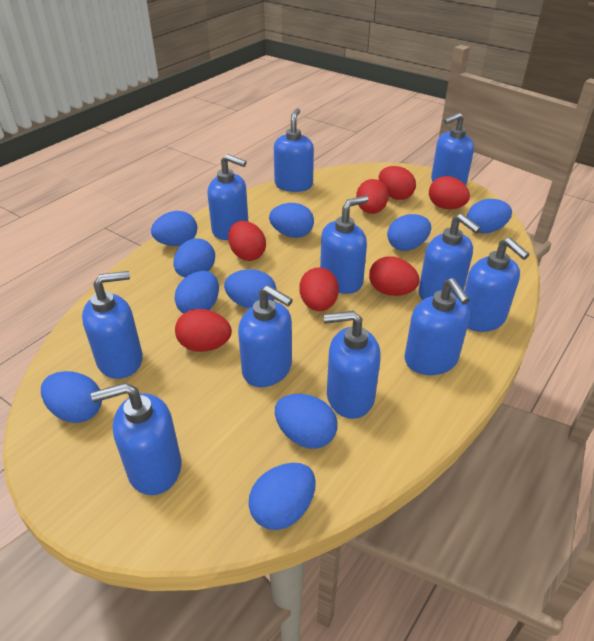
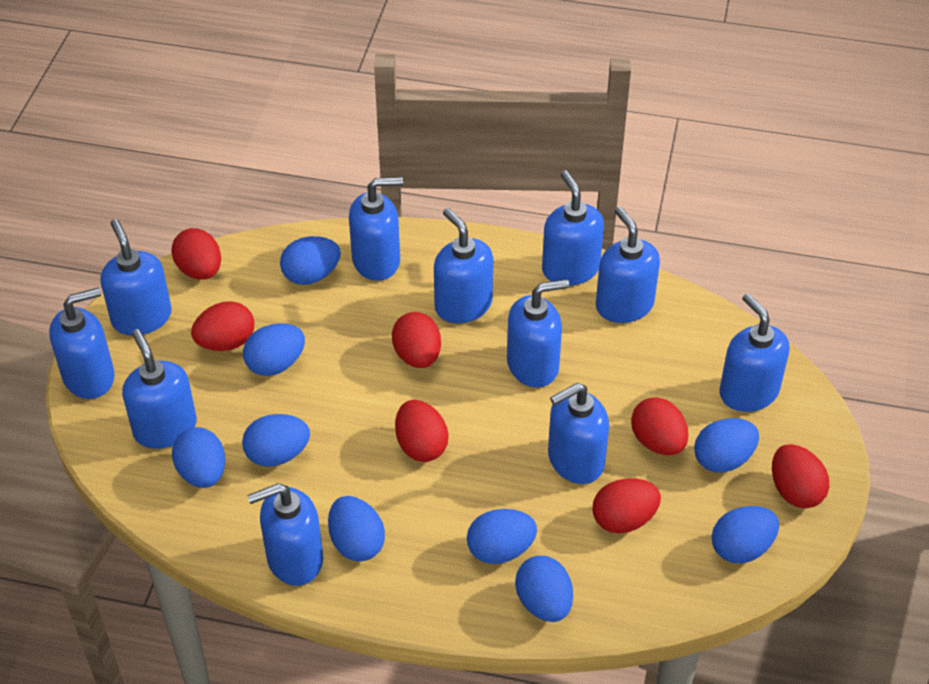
blue egg: [41,371,102,423] [151,211,197,246] [173,238,215,278] [175,271,219,314] [224,269,277,309] [248,463,316,530] [269,203,314,238] [275,394,337,449] [387,214,431,251] [467,199,512,233] = 10 -> [172,427,225,488] [242,414,310,467] [243,323,305,376] [280,236,341,285] [328,496,385,562] [467,509,537,564] [515,556,573,622] [694,418,759,473] [712,506,779,563] = 9

